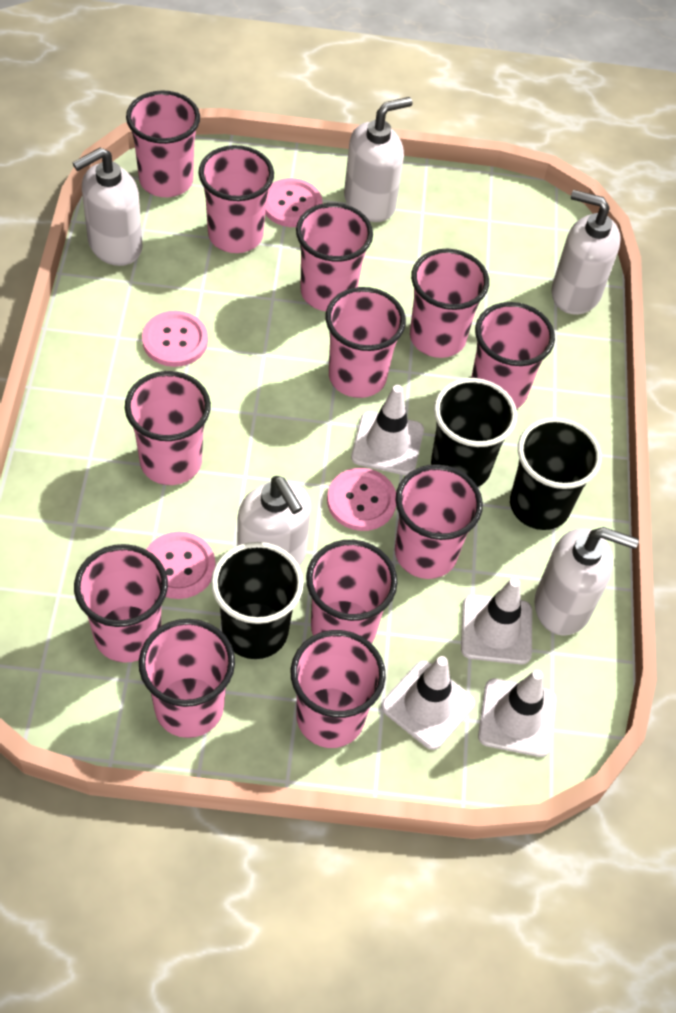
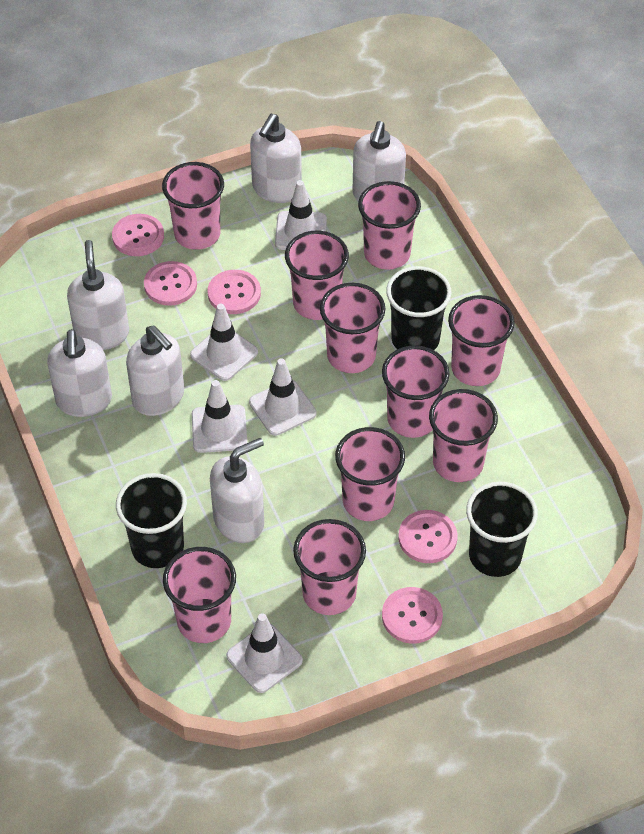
pink button: [142,311,208,367] [146,532,215,599] [265,178,323,227] [327,468,396,531] = 4 -> [112,214,164,256] [144,261,197,306] [208,270,261,314] [382,587,443,644] [398,510,457,563] = 5
pink cup: [74,544,168,663] [125,371,211,485] [126,90,200,197] [139,619,235,738] [198,145,274,253] [291,630,386,748] [296,203,373,311] [306,540,397,644] [326,287,406,398] [395,464,483,579] [410,249,489,358] [471,302,555,409] = 12 -> [162,162,224,250] [163,547,236,643] [285,231,349,320] [293,519,366,615] [320,283,385,373] [335,427,405,521] [358,181,421,270] [382,345,449,438] [429,389,498,482] [448,295,514,386] = 10
white soap dispenser: [73,147,143,266] [237,476,311,566] [344,97,412,222] [535,527,639,636] [551,190,621,315] = 5 -> [47,329,112,417] [67,240,129,350] [126,326,184,416] [210,438,264,543] [250,114,302,203] [352,121,406,202] = 6
white traffic cone: [351,385,424,475] [381,656,475,750] [461,578,532,664] [478,670,556,757] = 4 -> [190,304,258,381] [192,380,247,453] [226,613,303,693] [249,358,317,436] [275,180,327,250] = 5

